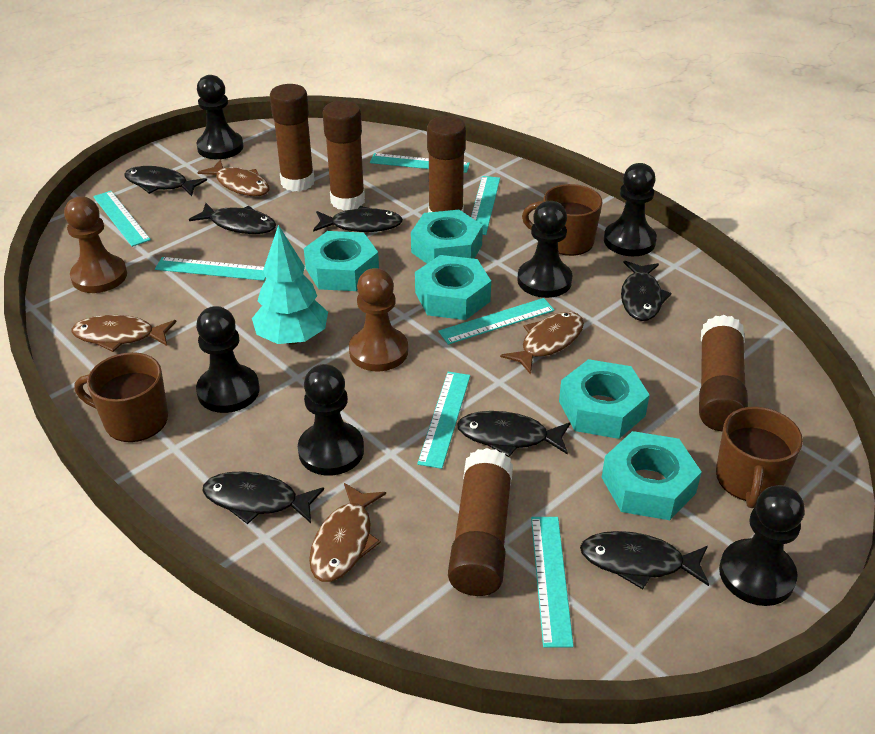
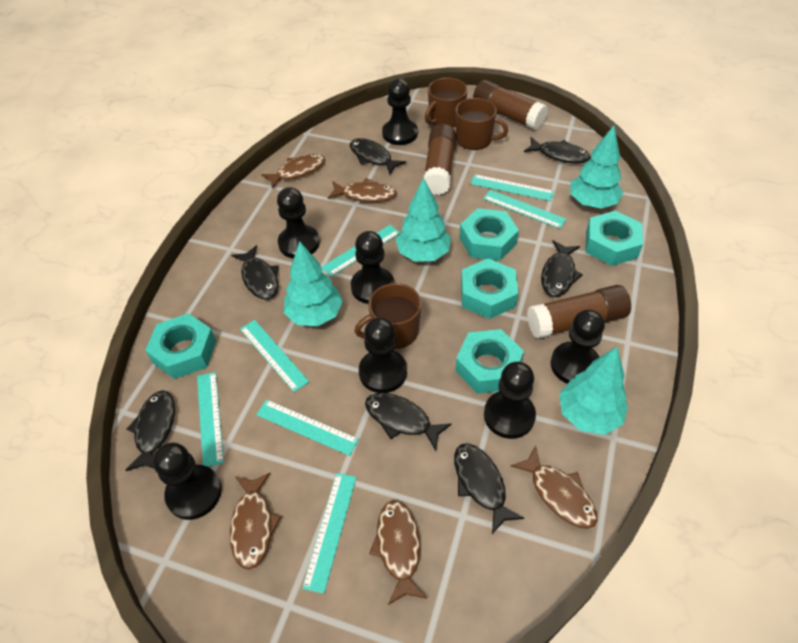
black pawn: [196,75,243,159] [196,306,260,413] [298,364,364,475] [517,201,572,298] [604,163,657,256] [719,485,805,606] = 6 -> [153,442,222,520] [277,187,320,258] [351,231,395,304] [359,318,407,393] [382,79,418,145] [484,362,536,439] [551,310,605,384] = 7
brown fish: [72,315,176,352] [197,160,270,196] [309,483,386,582] [500,312,584,375] = 4 -> [230,473,281,570] [261,154,325,189] [328,178,397,202] [369,500,427,605] [511,445,597,529] = 5
brown glue stick: [270,84,315,192] [322,101,365,211] [427,116,466,212] [448,448,513,596] [699,315,748,431] = 5 -> [423,124,457,195] [473,80,548,130] [527,285,631,339] = 3
brown pawn: [64,197,127,293] [349,268,408,371] = 2 -> none = 0
turquoise tree: [252,225,328,345] = 1 -> [284,241,343,326] [396,178,451,262] [559,347,628,435] [571,126,623,209] = 4

